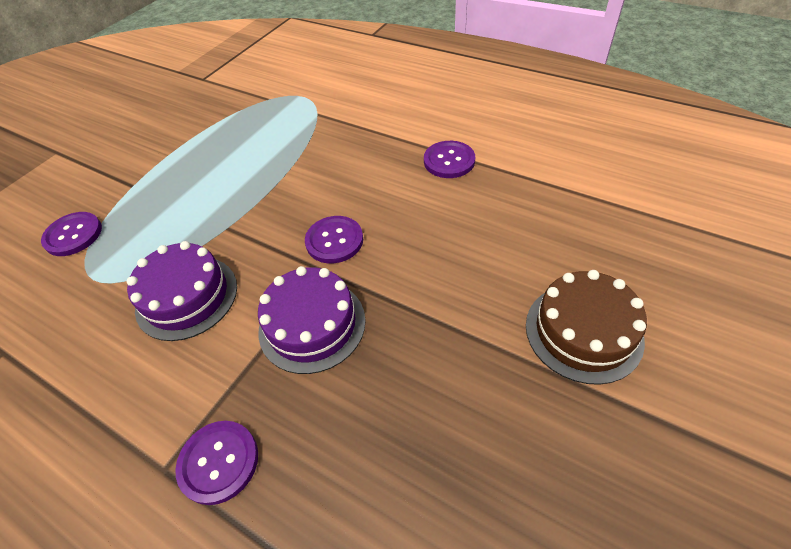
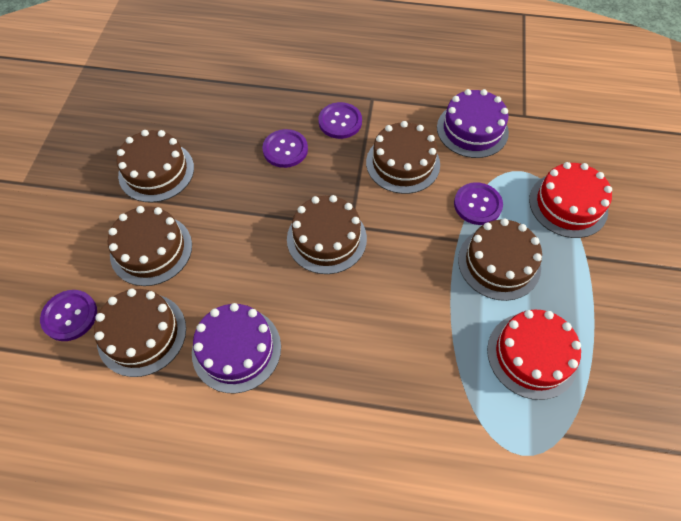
brown cake: [526,270,647,385] = 1 -> [94,289,186,377] [108,206,192,286] [116,130,194,203] [287,195,367,274] [366,121,440,194] [458,218,542,301] = 6
red cake: none = 0 -> [487,310,581,400] [529,162,612,238] = 2

